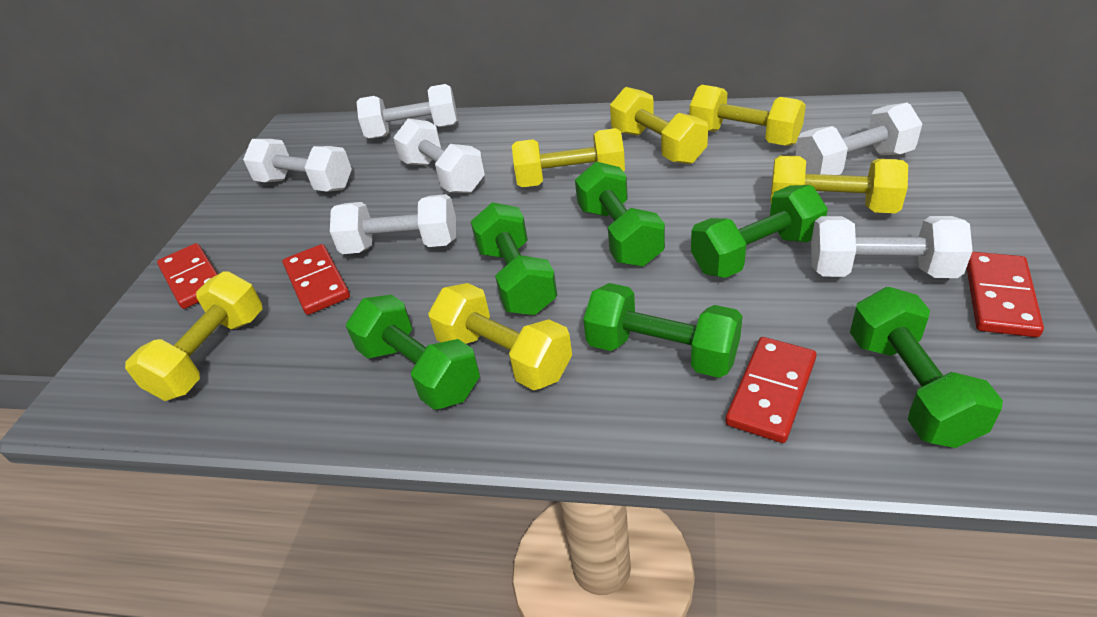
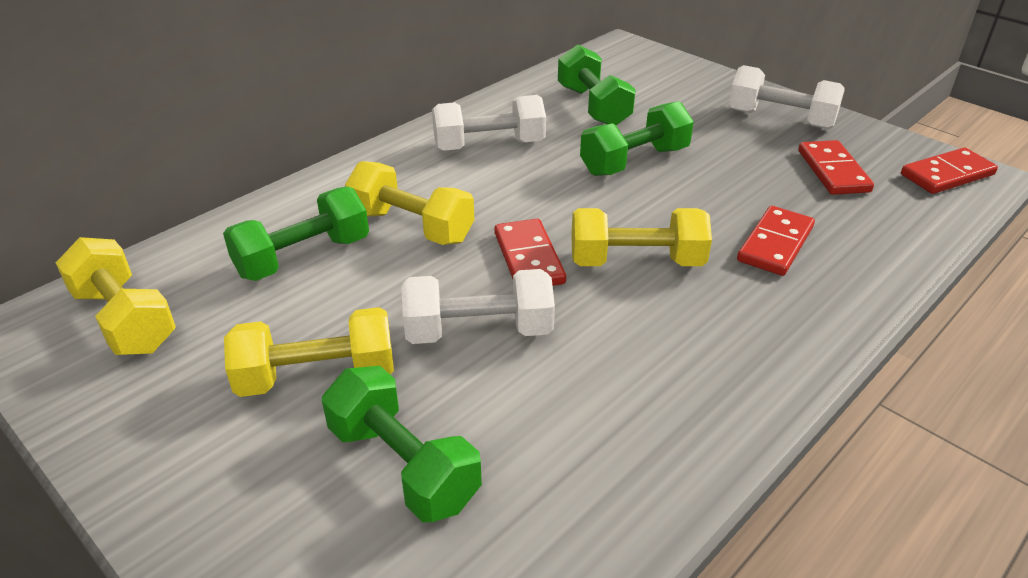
green dumbbell: [346,295,480,410] [471,202,557,315] [575,161,665,267] [583,283,742,378] [691,185,828,278] [850,287,1003,448] = 6 -> [223,186,369,281] [322,366,482,522] [558,44,636,125] [580,101,694,176] = 4
white dumbbell: [243,139,352,192] [330,194,456,254] [357,84,458,139] [393,119,485,193] [796,103,922,175] [811,216,973,278] = 6 -> [402,269,555,344] [432,95,546,151] [729,65,845,129] = 3
yellow dumbbell: [125,271,262,401] [428,283,572,390] [512,128,625,187] [610,87,708,164] [689,85,806,146] [770,155,908,213] = 6 -> [56,237,176,355] [224,307,394,397] [345,161,474,245] [571,208,712,266] = 4

